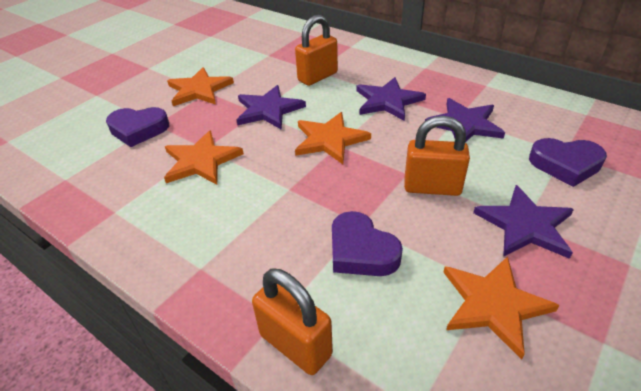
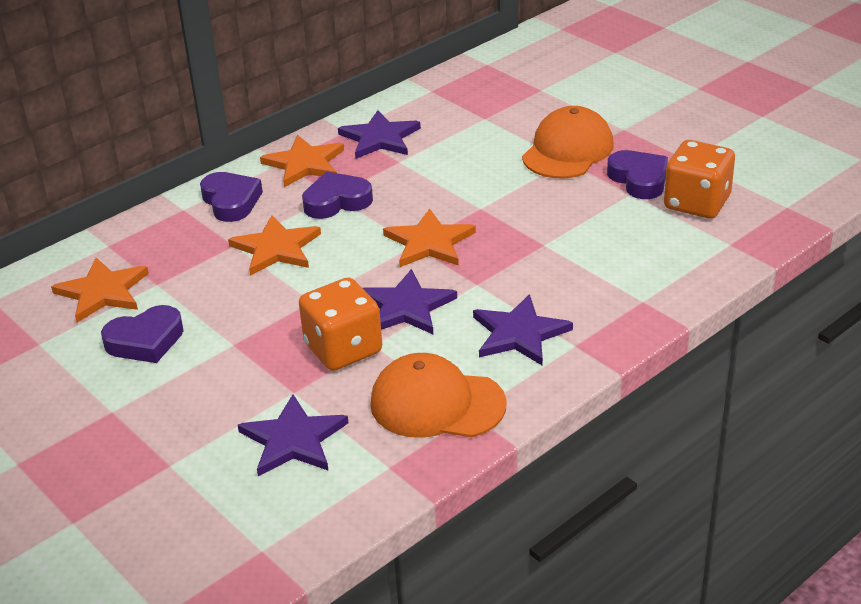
orange cap: none = 0 -> [370,353,507,438] [522,106,614,178] = 2
orange dice: none = 0 -> [299,277,382,371] [664,140,735,218] = 2
orange padlock: [252,269,333,375] [295,15,338,86] [404,116,470,196] = 3 -> none = 0
purple heart: [106,107,169,147] [332,211,403,276] [529,138,607,187] = 3 -> [101,305,184,363] [200,172,263,222] [302,171,373,219] [607,150,668,199] = 4

